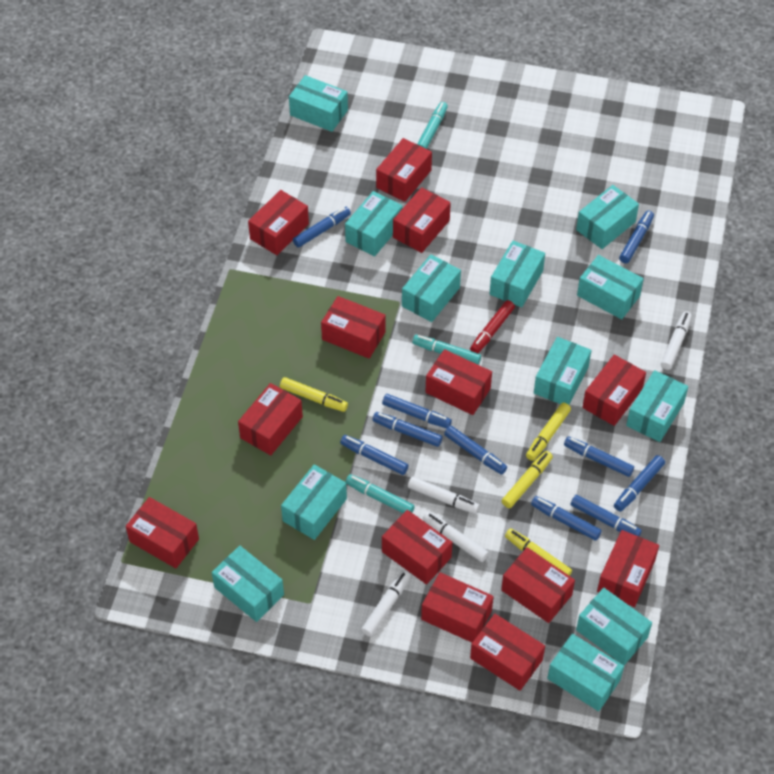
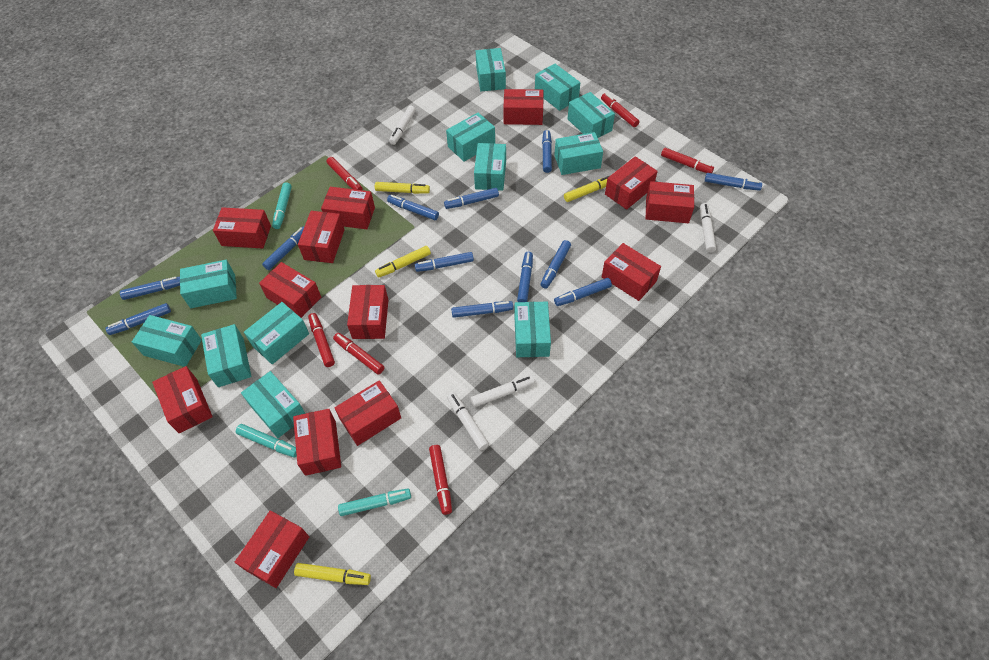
blue marker: [293,207,351,248] [340,435,409,475] [373,412,443,447] [382,394,452,429] [444,426,507,474] [531,496,602,541] [564,436,634,477] [571,495,642,536] [614,455,665,512] [619,211,654,263] = 10 -> [106,303,171,335] [120,276,180,300] [262,227,304,270] [387,195,439,220] [415,252,474,272] [444,188,499,209] [451,301,513,318] [517,252,533,302] [540,240,571,289] [542,130,552,173] [554,278,612,306] [705,173,762,191] = 12
red marker: [470,300,515,353] = 1 -> [308,313,335,367] [327,157,362,190] [333,333,384,375] [429,445,452,515] [601,93,639,127] [661,148,714,173] = 6

